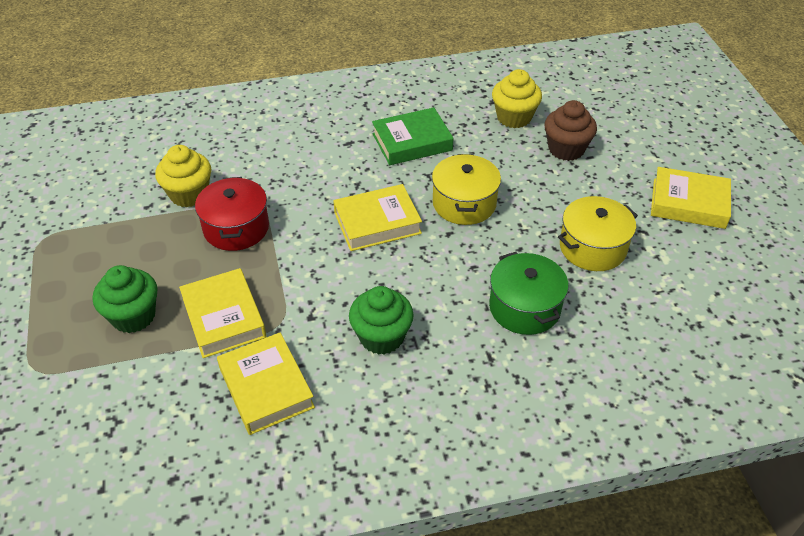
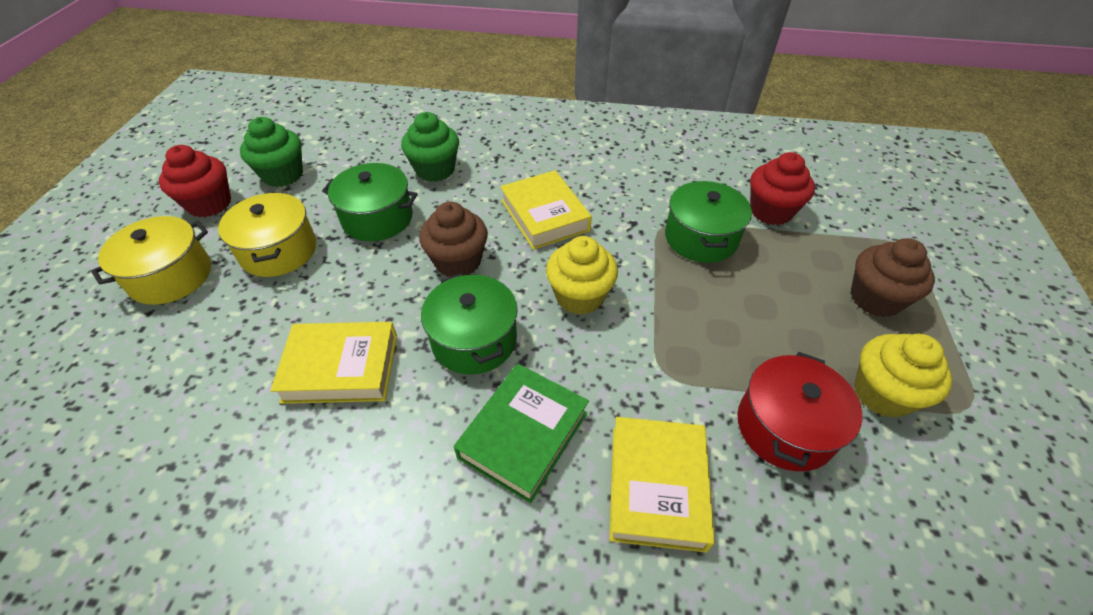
brown cupcake: [544,100,597,161] = 1 -> [419,202,488,277] [850,238,935,317] = 2
green pot: [489,252,568,335] = 1 -> [322,163,418,241] [421,273,518,375] [665,181,752,263] = 3
red cupcake: none = 0 -> [159,145,231,217] [750,152,815,225] = 2
yellow book: [179,268,266,358] [217,332,315,435] [333,184,422,251] [651,167,731,229] = 4 -> [270,322,397,404] [500,170,592,250] [609,417,715,552] = 3

